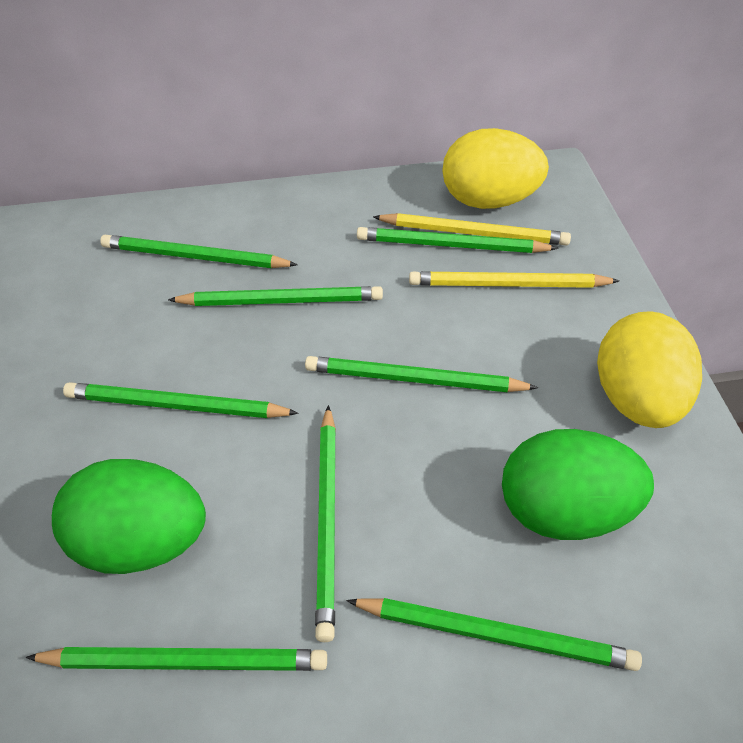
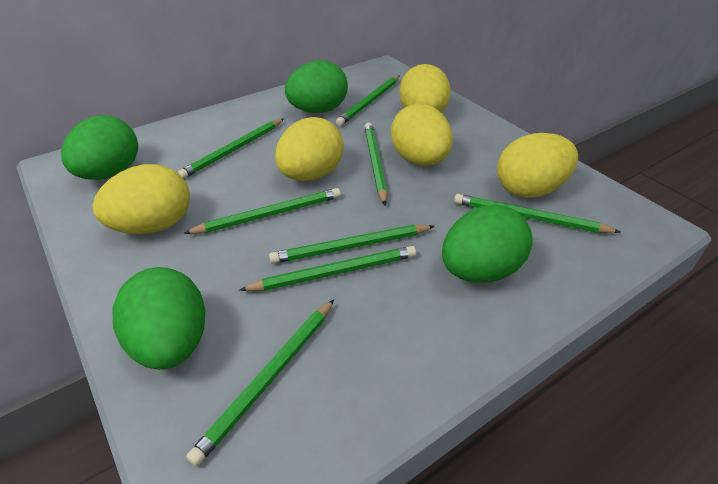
green egg: [52,459,206,574] [502,429,654,540] = 2 -> [61,115,138,180] [112,267,205,370] [285,60,348,113] [442,205,533,283] = 4
yellow egg: [442,128,549,209] [597,311,702,428] = 2 -> [92,164,190,234] [275,117,344,181] [391,104,453,166] [399,64,451,113] [497,133,578,198] = 5
yellow pencil: [373,213,571,245] [409,271,619,288] = 2 -> none = 0

